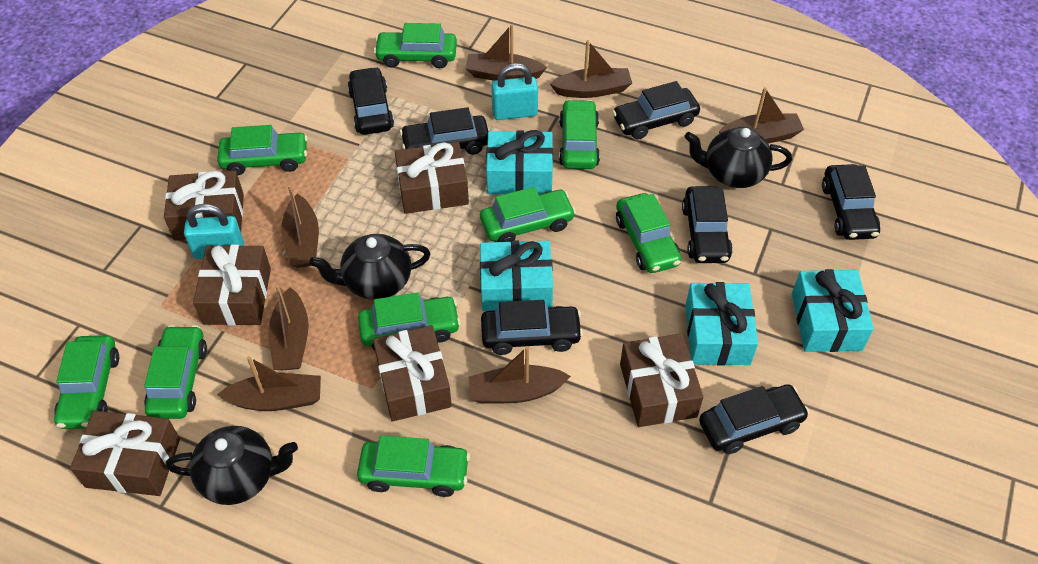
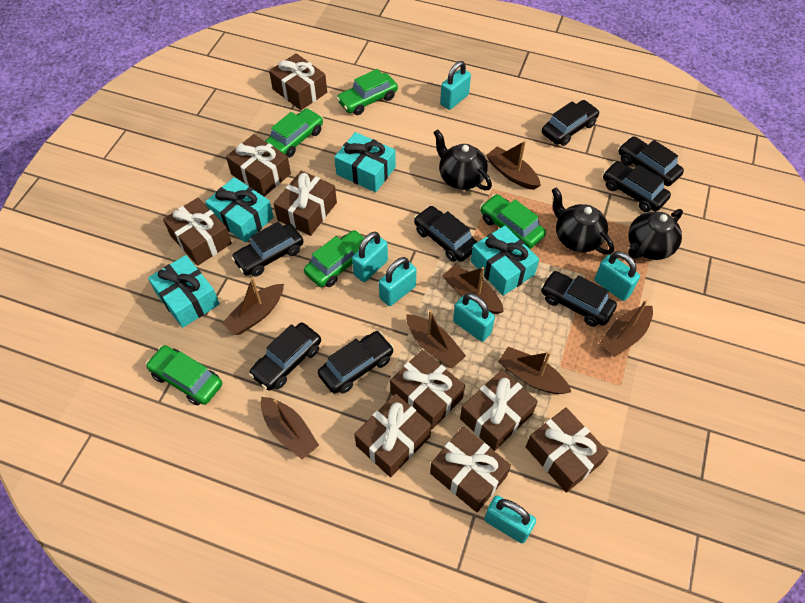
black car: [348,67,394,135] [400,107,488,154] [481,300,583,355] [612,81,700,140] [682,186,733,263] [699,384,810,454] [822,164,880,240] = 7 -> [231,221,304,277] [249,323,321,391] [318,331,394,394] [414,206,477,262] [541,271,617,327] [542,100,600,146] [603,161,671,212] [619,136,684,186] = 8
brown gift: [70,411,180,496] [164,171,244,240] [193,245,271,326] [373,325,452,421] [395,142,469,214] [620,333,703,427] = 6 -> [163,198,232,266] [226,134,291,197] [269,53,327,110] [274,170,337,236] [354,394,432,477] [390,350,465,430] [430,427,511,512] [460,370,538,451] [526,408,609,493] = 9
green car: [54,335,119,429] [144,325,207,419] [217,125,308,175] [357,436,470,497] [358,293,461,350] [374,23,457,68] [480,187,576,242] [559,99,600,169] [616,193,681,273] = 9 -> [146,345,222,405] [265,108,323,158] [304,230,364,287] [336,69,398,115] [480,194,546,249] = 5
turquoise padlock: [184,204,244,259] [491,63,538,120] = 2 -> [352,232,388,282] [379,257,416,306] [440,61,471,110] [453,293,495,342] [484,495,536,543] [594,251,640,301] = 6

